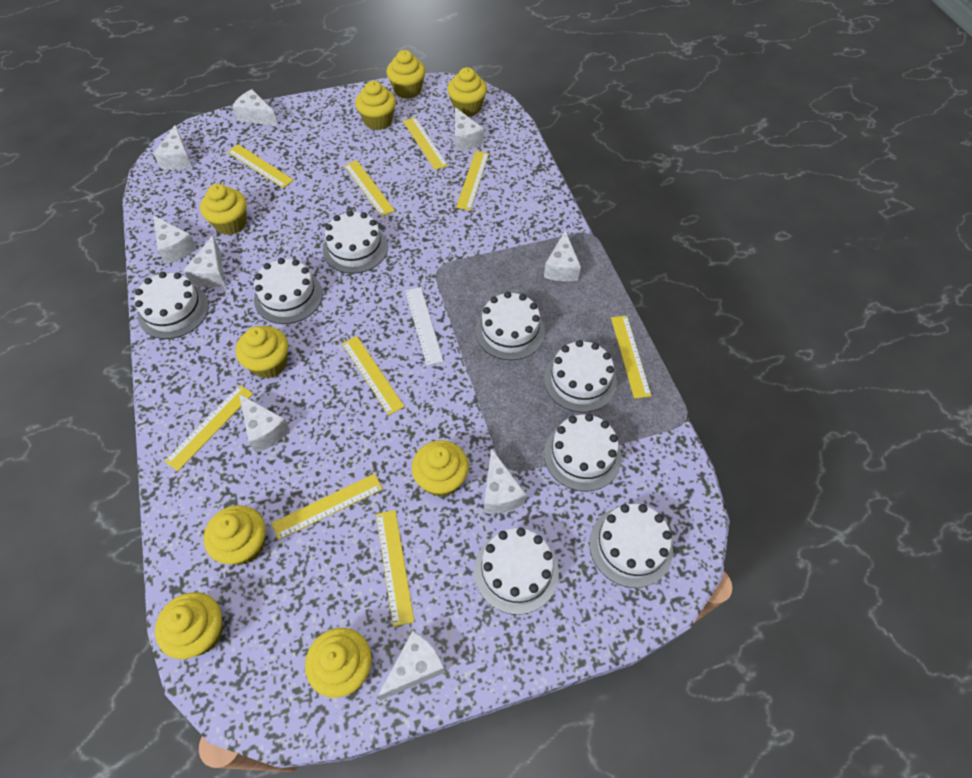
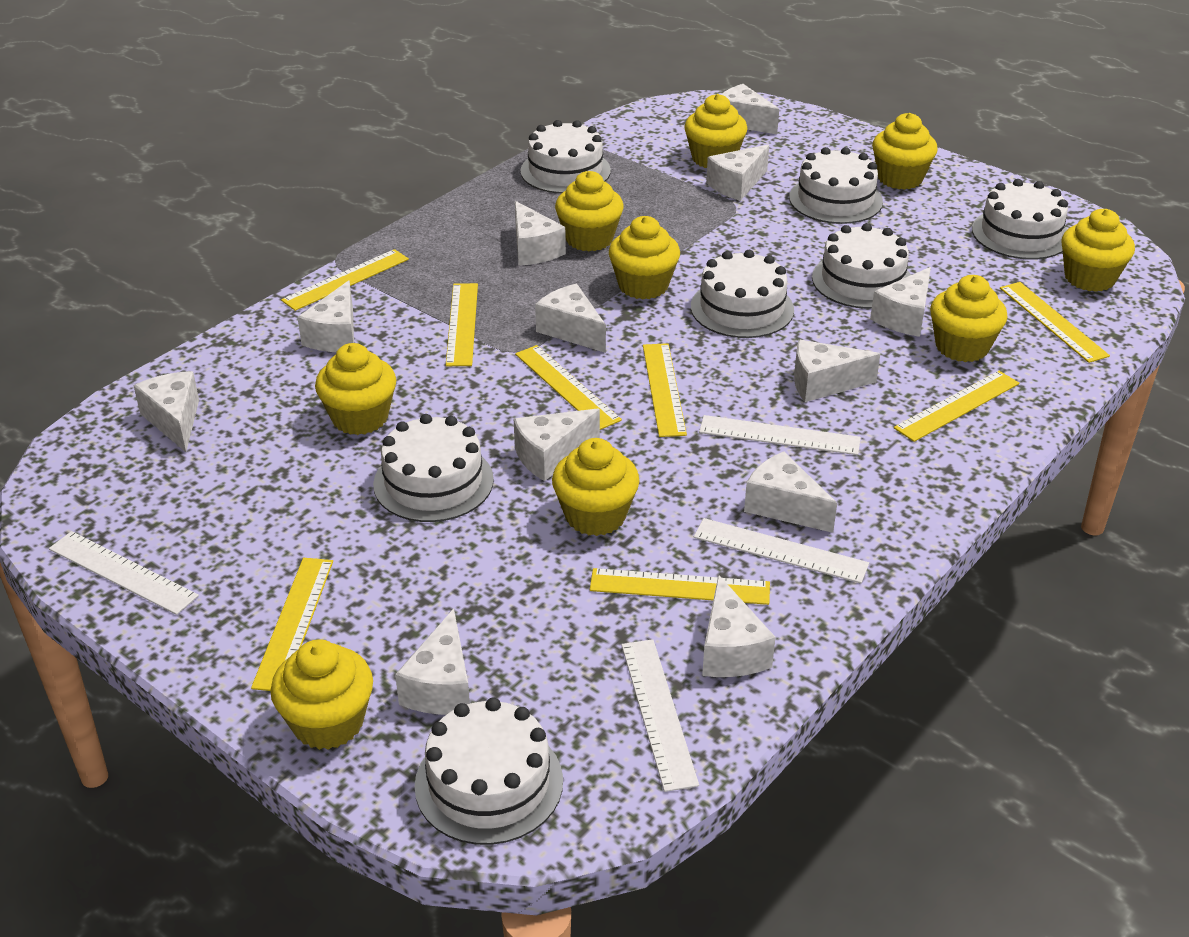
white cake: [135,272,209,339] [254,258,323,324] [323,211,388,274] [474,528,559,615] [475,291,545,360] [544,340,617,412] [544,414,622,491] [589,504,673,588] = 8 -> [373,414,494,522] [414,698,563,845] [520,120,611,194] [691,250,794,338] [789,147,883,224] [812,223,911,309] [972,179,1068,260] = 7
white cheese: [153,125,192,170] [153,215,197,264] [184,236,226,287] [232,89,278,126] [239,394,290,453] [378,631,446,700] [455,107,484,151] [484,448,526,514] [544,231,581,281] = 9 -> [133,371,199,452] [297,280,354,352] [395,609,470,715] [514,408,600,481] [515,201,566,266] [535,284,606,353] [702,575,776,677] [706,145,769,201] [721,84,779,134] [744,451,837,533] [794,340,880,402] [870,267,931,337] = 12
white ruler: [405,287,444,366] = 1 -> [49,531,199,615] [621,639,699,792] [694,518,869,583] [699,415,861,455] = 4
yellow ruler: [164,385,253,471] [227,144,294,188] [271,474,383,540] [342,336,405,415] [344,160,395,216] [376,510,414,627] [403,117,448,170] [456,151,489,210] [611,316,651,399] = 9 -> [251,558,333,691] [281,249,409,311] [446,283,478,366] [515,345,622,430] [590,568,770,605] [643,343,687,437] [894,371,1019,442] [1000,282,1110,363] = 8

